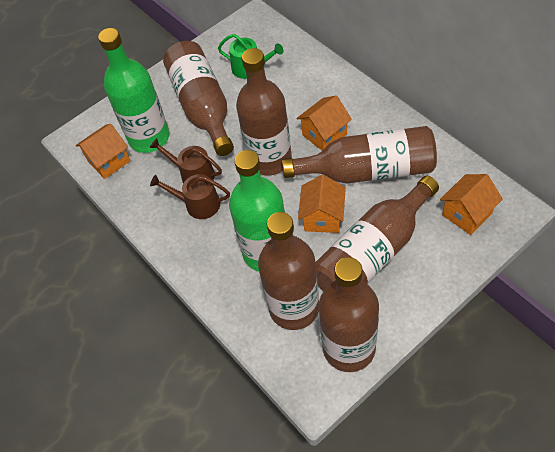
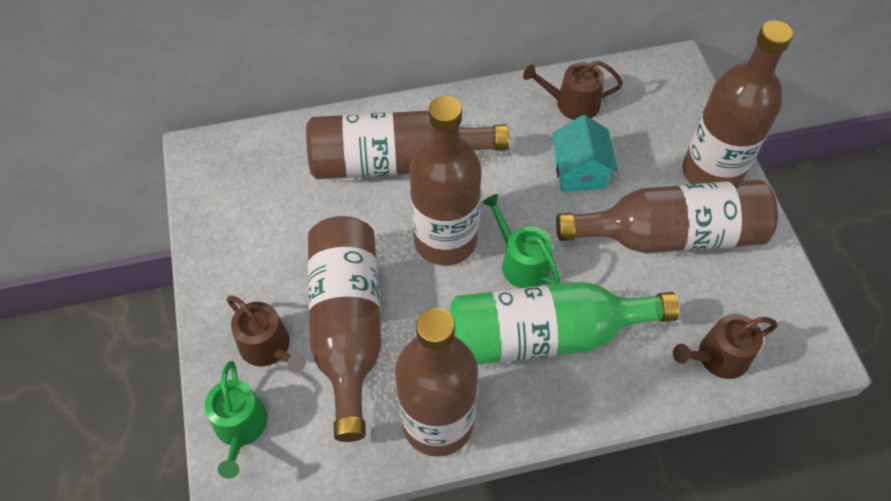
brown watering can: [150,138,222,183] [150,174,230,219] = 2 -> [227,296,306,372] [523,61,623,120] [673,314,777,379] = 3
green bottle: [98,28,170,153] [229,150,285,271] = 2 -> [451,282,679,365] = 1
green watering can: [218,34,283,79] = 1 -> [205,361,268,479] [482,194,561,288] = 2
orange house: [76,124,130,179] [296,95,352,151] [298,175,346,233] [440,174,503,235] = 4 -> none = 0
turquoise house: none = 0 -> [552,115,618,192] = 1

